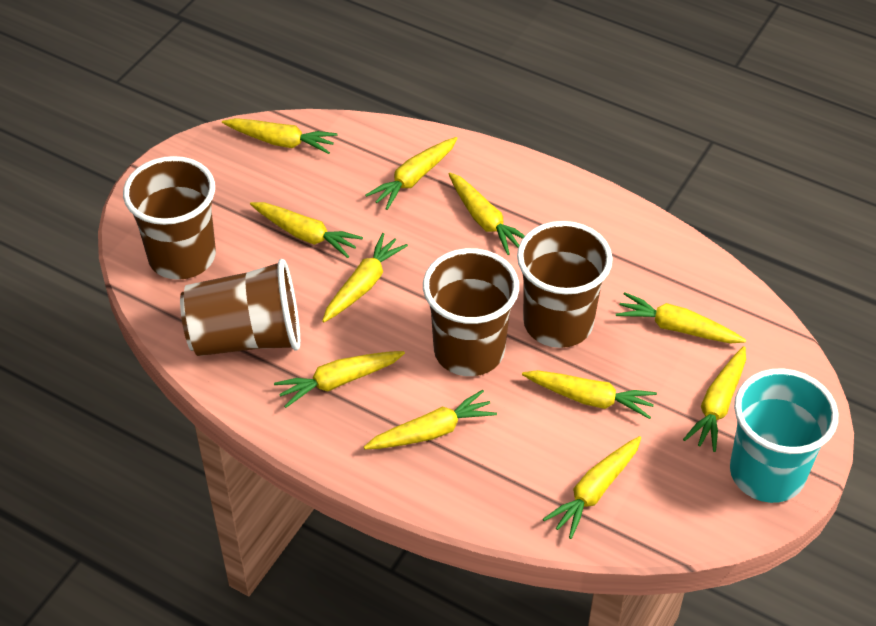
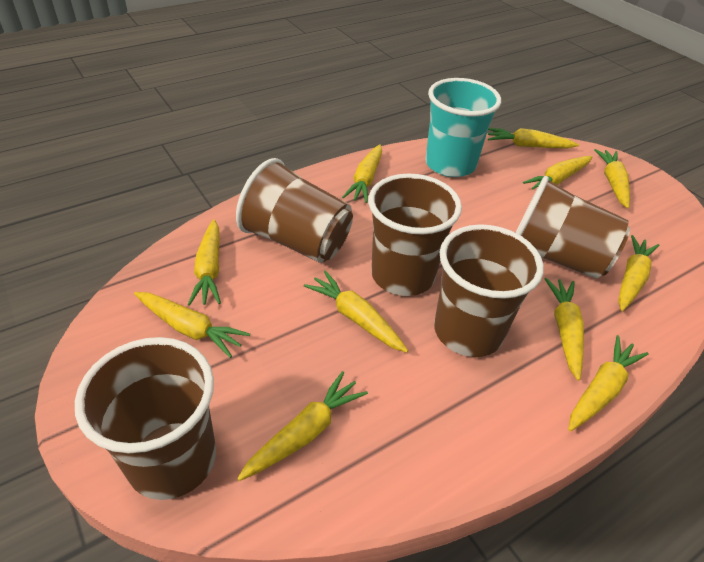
brown cup: [123,156,216,280] [180,259,300,356] [423,248,519,376] [517,221,613,348] = 4 -> [75,337,216,500] [236,158,353,263] [368,173,462,296] [434,224,544,357] [516,176,630,279] = 5

